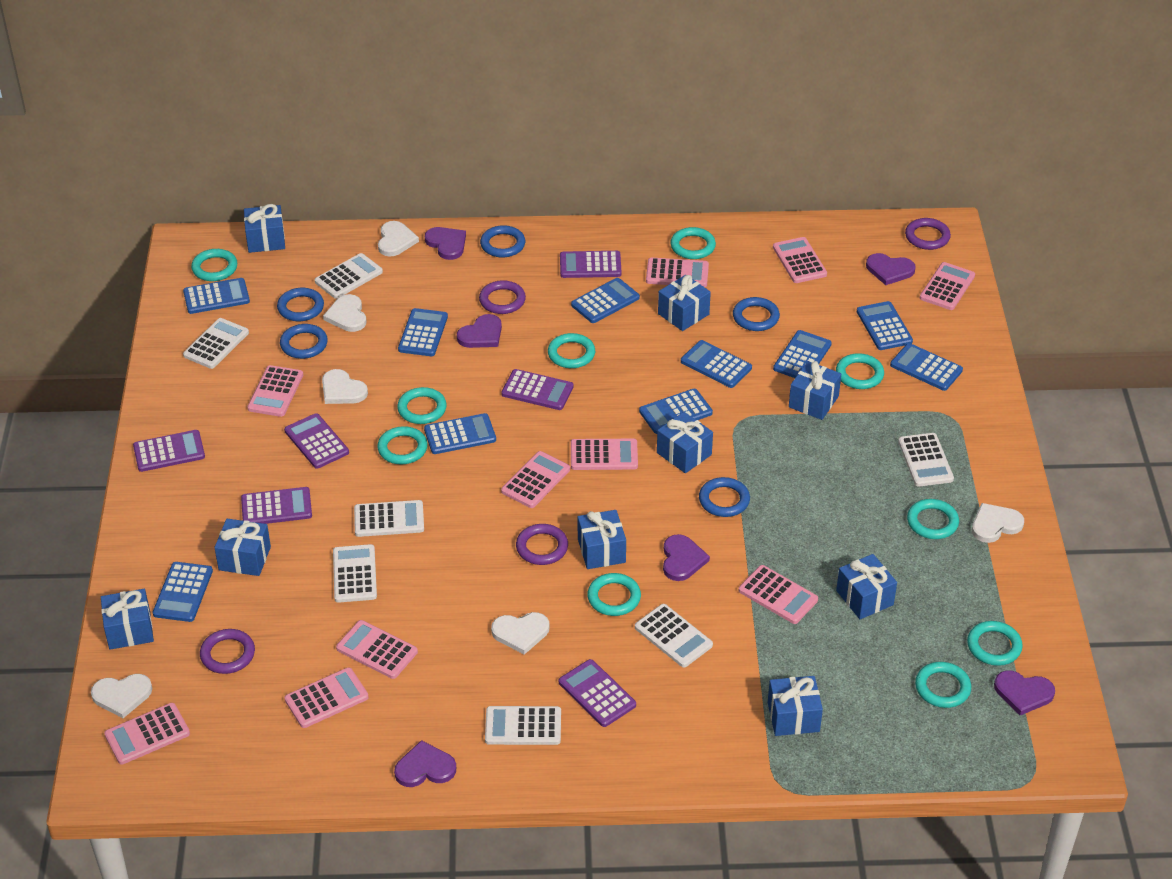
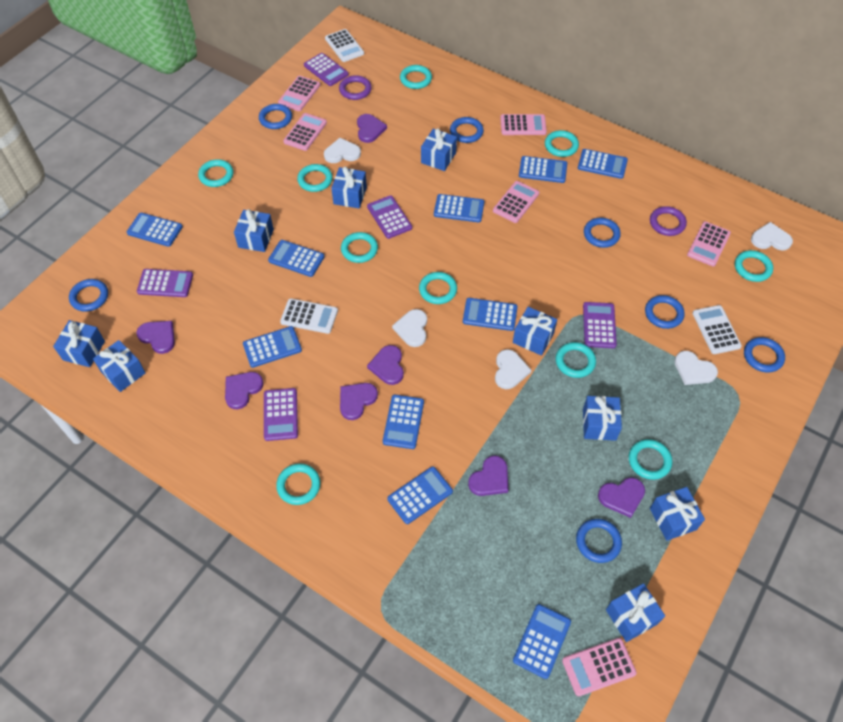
blue ring: [277,288,324,321] [280,324,328,359] [480,225,525,258] [699,477,750,517] [733,297,780,331] = 5 -> [69,279,108,312] [259,104,292,129] [450,117,484,143] [576,519,622,563] [584,218,621,248] [645,295,685,329] [744,337,785,373] = 7
pink calculator: [104,703,190,765] [247,365,303,417] [284,667,369,728] [336,620,418,679] [501,451,570,508] [571,439,638,470] [646,258,709,287] [739,565,818,624] [773,237,827,283] [920,262,975,310] = 10 -> [278,76,320,111] [283,113,327,151] [493,181,539,223] [500,114,547,135] [562,638,637,696] [687,221,731,266] = 6
purple calculator: [133,430,205,472] [241,487,312,524] [284,413,349,469] [501,369,573,410] [559,659,636,727] [560,251,622,278] = 6 -> [137,269,193,297] [264,388,298,441] [304,53,349,86] [367,195,412,239] [583,302,617,348] = 5
purple heart: [394,740,456,787] [425,227,466,260] [457,314,502,348] [663,534,710,581] [866,253,915,285] [994,670,1055,715] = 6 -> [136,321,175,354] [225,372,264,409] [340,383,378,420] [357,114,387,143] [367,345,404,385] [468,456,508,496] [598,478,645,518] = 7
purple ring: [200,629,255,674] [479,280,526,314] [516,524,568,565] [905,218,951,250] = 4 -> [339,75,372,100] [650,206,687,236] = 2
white calculator: [183,318,249,369] [315,253,383,299] [333,544,377,603] [354,500,424,537] [485,706,561,745] [635,604,713,667] [898,433,954,487] = 7 -> [280,298,338,334] [325,29,364,62] [692,305,742,354] = 3
white heart: [91,674,152,718] [322,369,368,404] [323,294,366,332] [378,221,419,256] [491,612,550,655] [972,503,1024,543] = 6 -> [324,138,361,163] [392,309,427,347] [495,349,532,389] [675,351,718,385] [751,222,793,251] = 5

